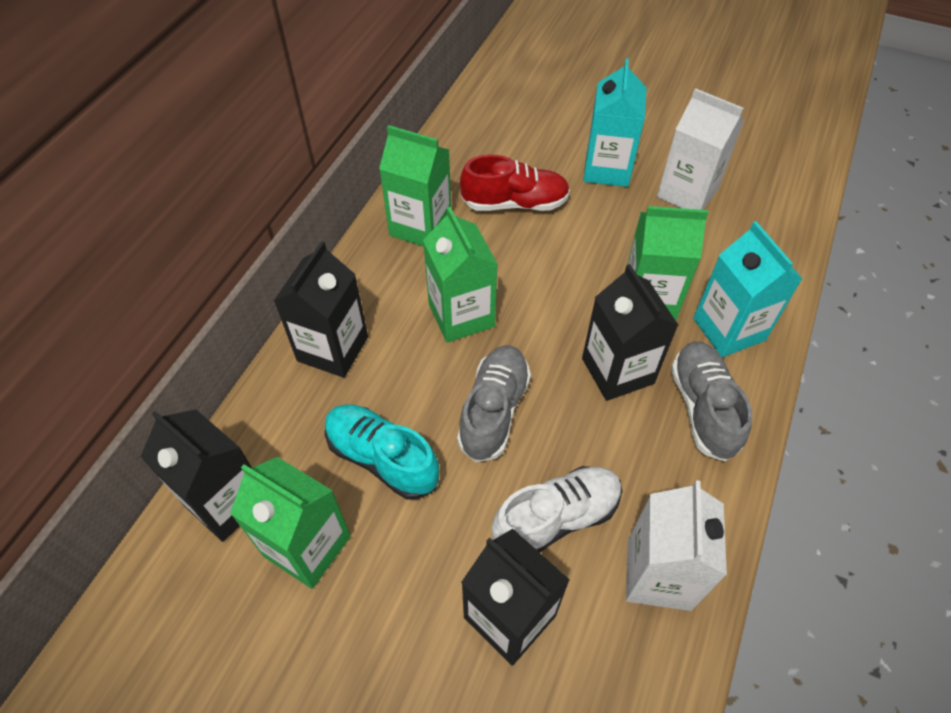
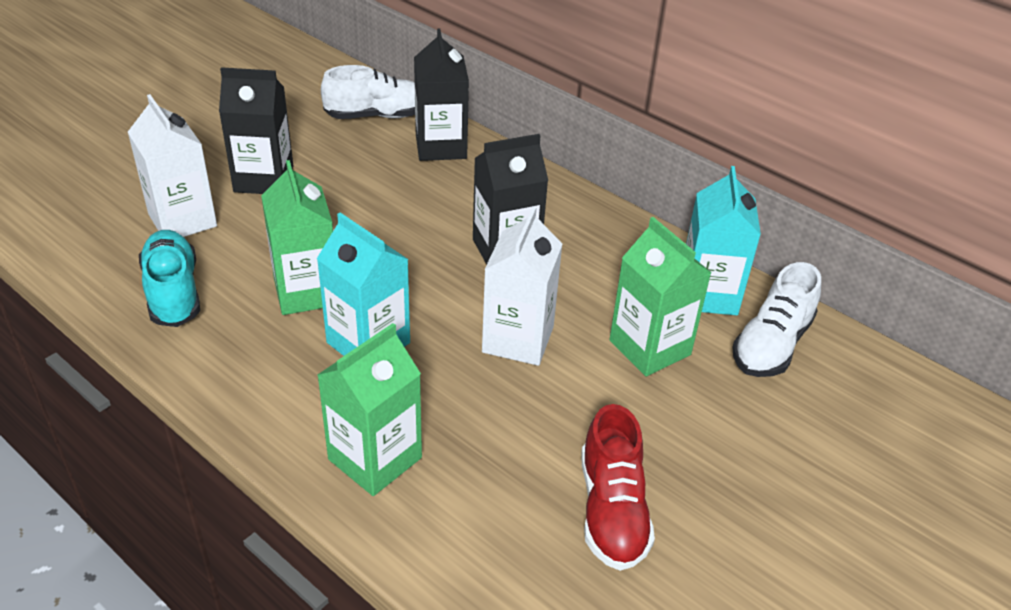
black carton: [141,410,252,542] [274,241,368,378] [461,529,570,666] [582,264,678,401] = 4 -> [219,67,293,194] [414,28,469,161] [473,134,548,265] = 3
green carton: [230,457,351,589] [379,125,451,247] [423,207,498,343] [627,206,709,320] = 4 -> [261,160,333,315] [317,323,422,496] [609,217,711,376] = 3
grey shoe: [457,346,531,462] [671,341,752,462] = 2 -> none = 0
white shoe: [492,466,622,552] = 1 -> [321,65,415,119] [732,262,821,377] = 2

